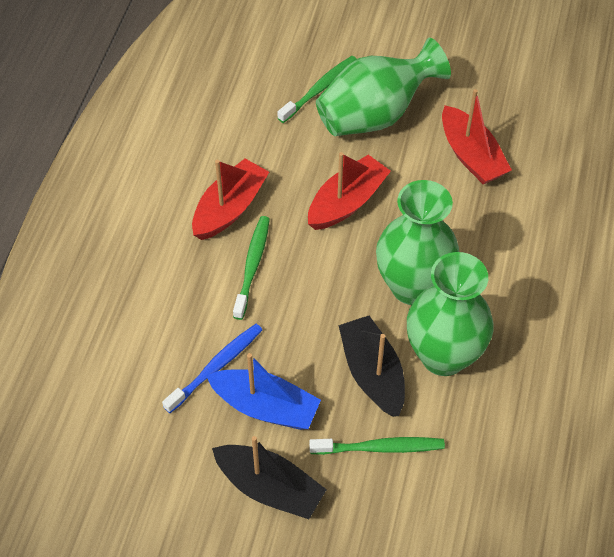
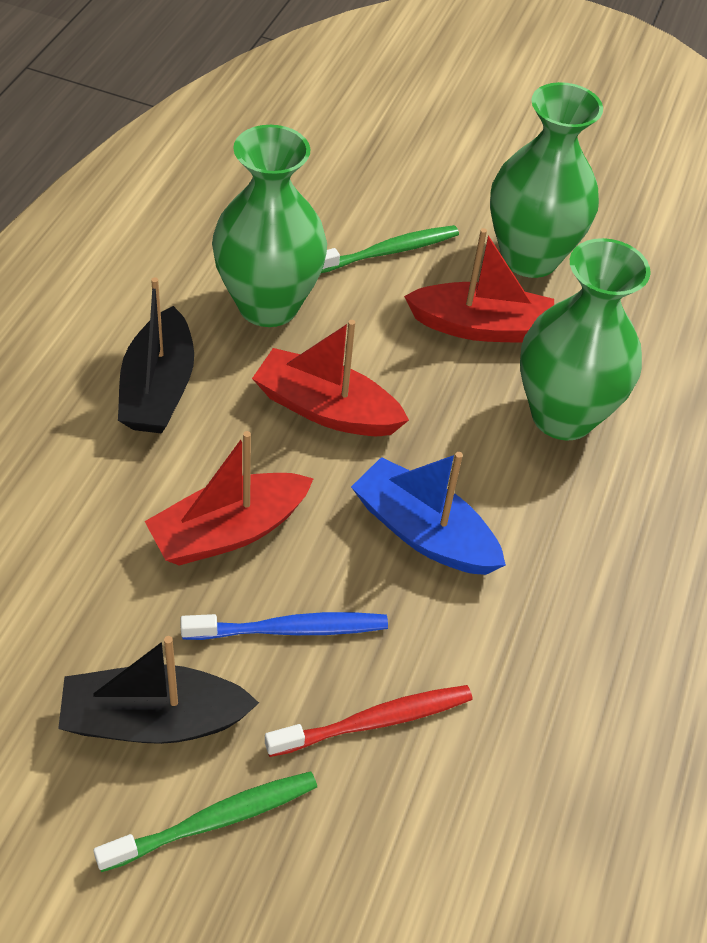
green toothbrush: [233,216,270,320] [278,56,356,123] [309,437,445,455] = 3 -> [93,771,317,872] [321,225,459,273] = 2
red toothbrush: none = 0 -> [265,685,473,757] = 1

